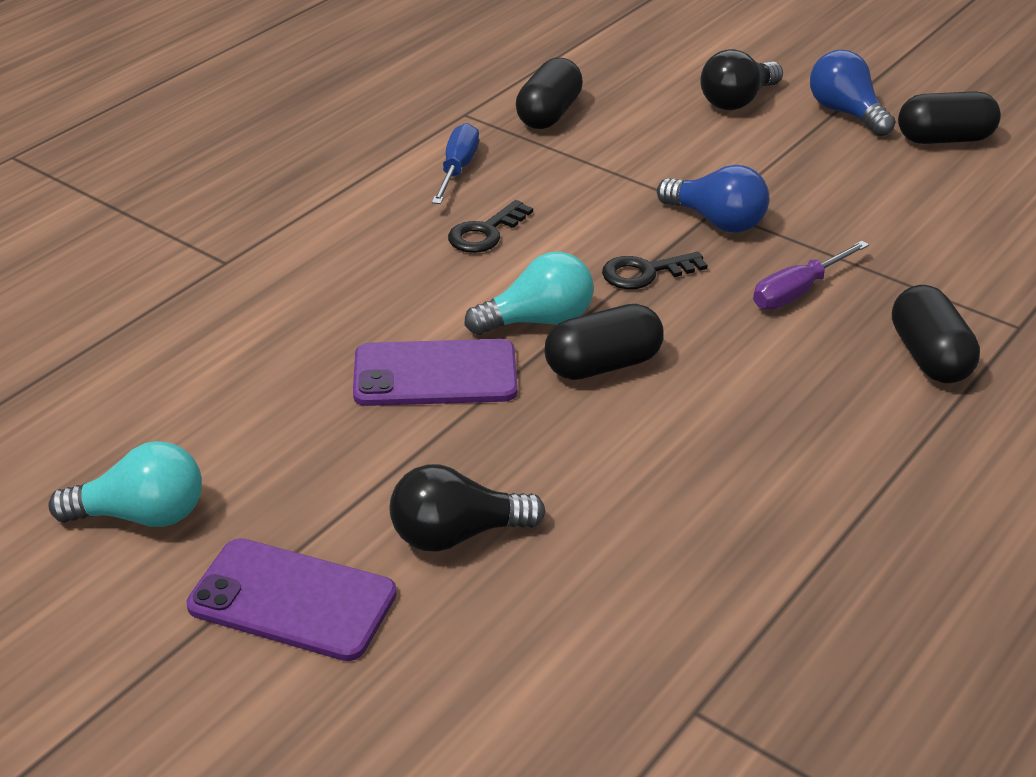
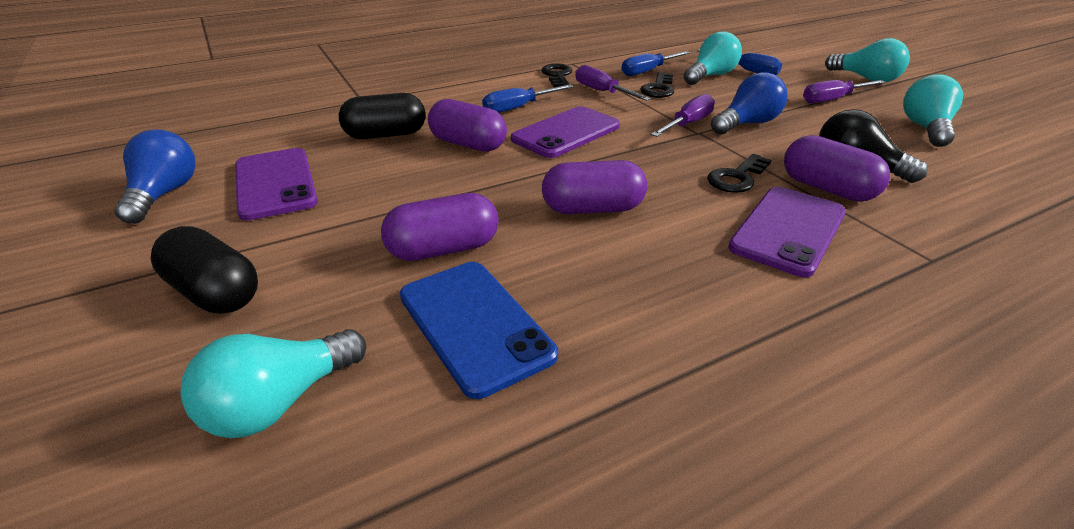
black capsule: [516,58,583,129] [544,304,664,380] [892,285,980,383] [898,91,1001,144] = 4 -> [151,226,258,314] [339,93,426,139] = 2
black key: [448,200,533,253] [602,252,707,289] = 2 -> [541,64,572,88] [640,72,674,98] [707,154,771,193] = 3
black light bulb: [389,464,545,552] [700,49,783,110] = 2 -> [819,109,928,183] = 1
blue phone: none = 0 -> [400,262,558,399] = 1
blue screwdriver: [432,123,479,204] = 1 -> [482,84,574,113] [621,51,690,76] [697,49,782,75] = 3
purple capsule: none = 0 -> [381,193,499,261] [428,99,507,152] [542,160,647,214] [784,135,890,202] = 4
purple phone: [186,538,397,661] [353,339,518,406] = 2 -> [235,148,318,221] [511,106,620,158] [728,187,846,277] = 3
purple screwdriver: [753,241,869,310] = 1 -> [575,65,651,101] [651,94,715,137] [803,80,886,104] = 3
turquoise light bulb: [48,441,202,527] [465,252,593,335] = 2 -> [180,329,366,438] [683,31,742,85] [825,38,910,82] [903,74,963,147] = 4

